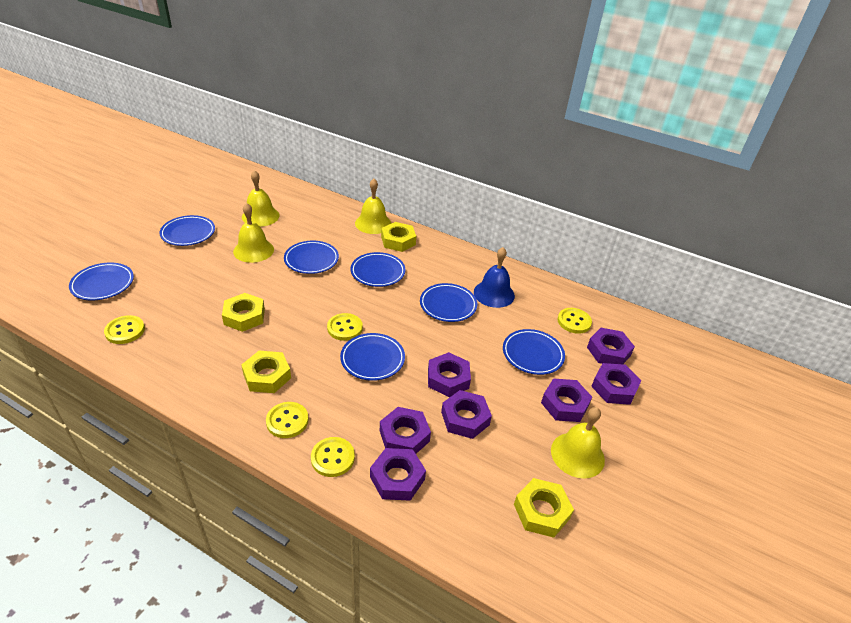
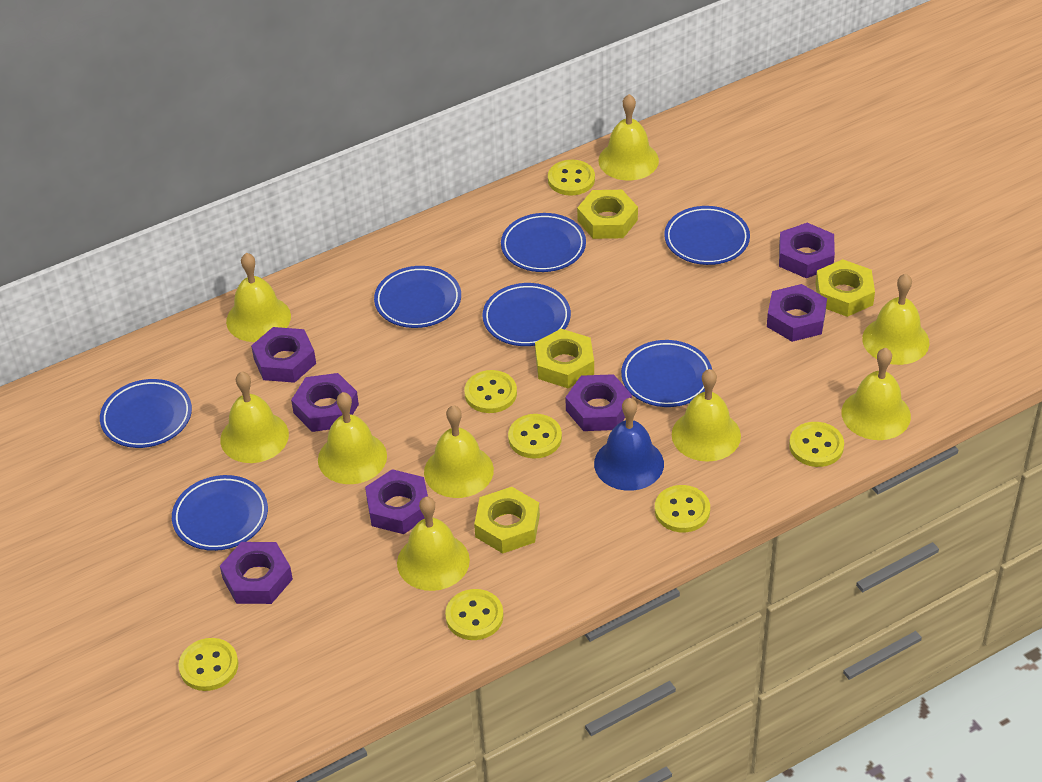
yellow bell: [233,203,274,263] [242,170,280,227] [355,178,391,234] [551,407,605,479] = 4 -> [220,371,289,463] [226,253,291,342] [318,392,387,484] [397,497,470,591] [424,405,494,498] [598,94,659,181] [672,369,741,462] [841,348,911,440] [862,274,929,365] = 9
yellow button: [104,315,145,344] [266,402,309,438] [311,437,355,477] [327,313,363,341] [557,308,592,334] = 5 -> [178,638,238,691] [445,589,504,640] [464,370,517,413] [508,414,562,459] [548,160,595,196] [655,485,710,532] [789,422,844,467] = 7

